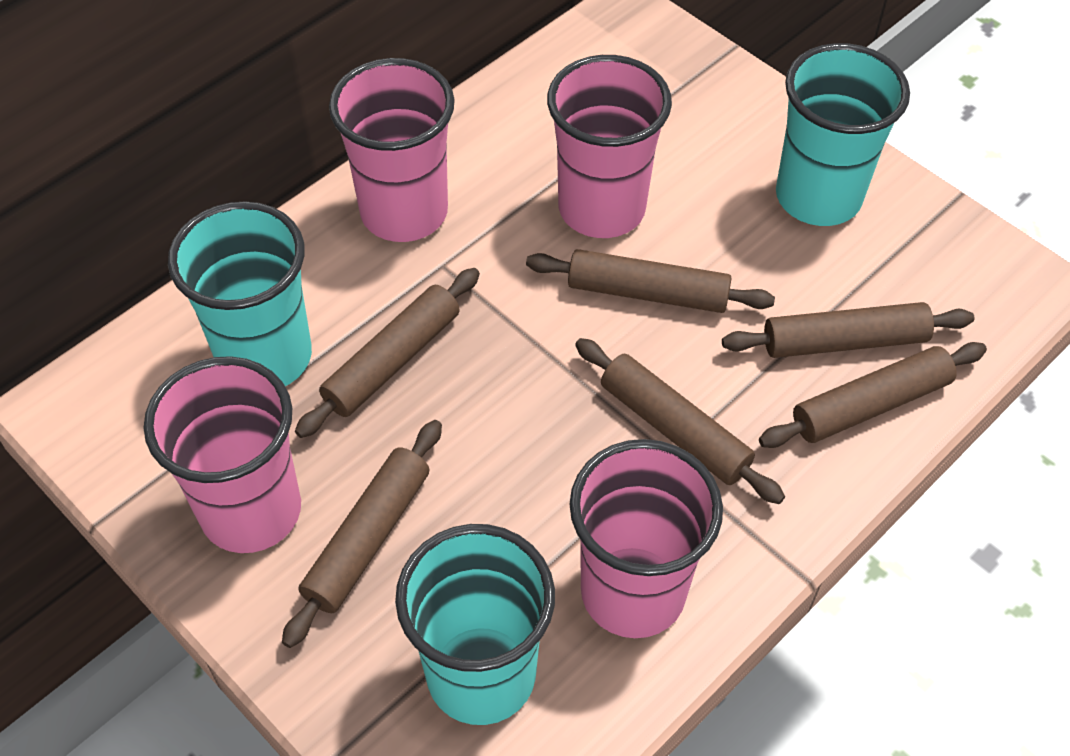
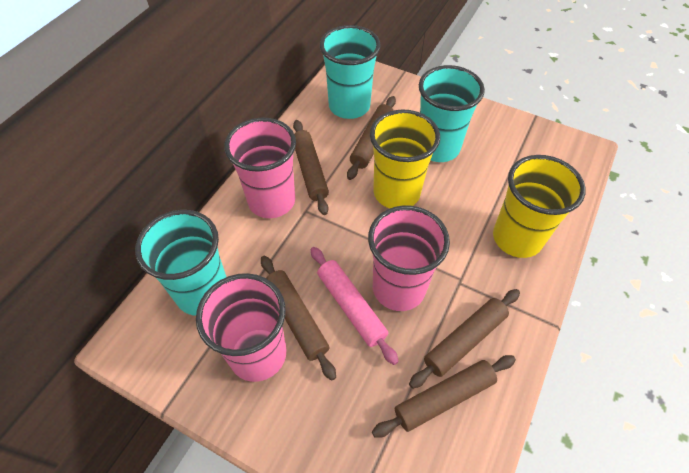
brown rolling pin: [282,420,442,648] [295,268,480,438] [526,249,775,313] [575,338,785,504] [722,302,974,358] [759,342,987,448] = 6 -> [261,256,336,381] [293,120,329,215] [347,96,396,180] [372,355,516,438] [409,289,520,389] = 5
pink cup: [144,356,301,553] [329,58,455,242] [547,55,672,238] [569,439,723,638] = 4 -> [196,273,286,382] [224,118,296,218] [368,205,450,311] = 3
pink rolling pin: none = 0 -> [310,247,399,365] = 1
yellow cup: none = 0 -> [370,109,440,208] [493,155,586,258] = 2

